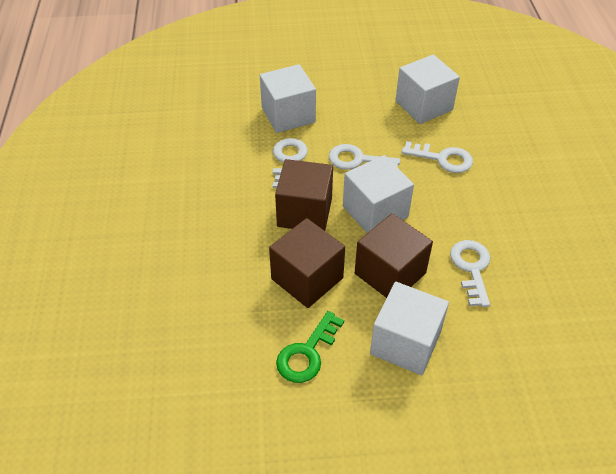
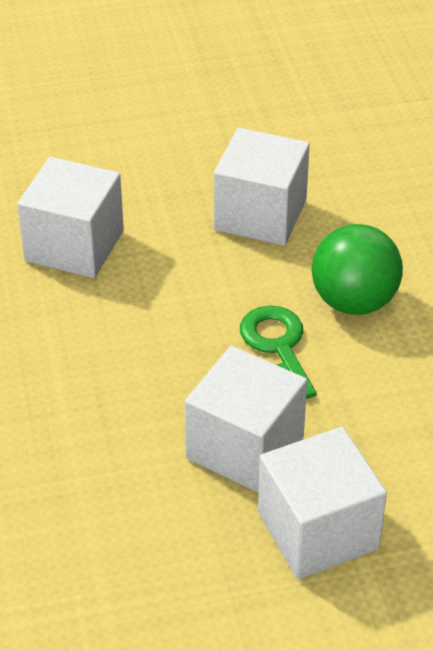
brown cube: [269,218,345,308] [275,159,333,231] [355,213,433,298] = 3 -> none = 0
green ball: none = 0 -> [312,224,403,315] = 1
white key: [273,138,308,188] [329,144,400,170] [401,141,473,173] [450,240,490,307] = 4 -> none = 0

